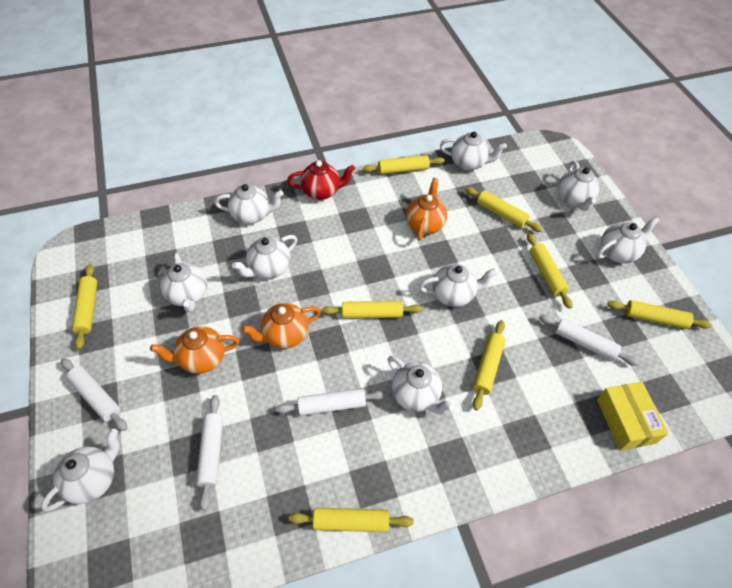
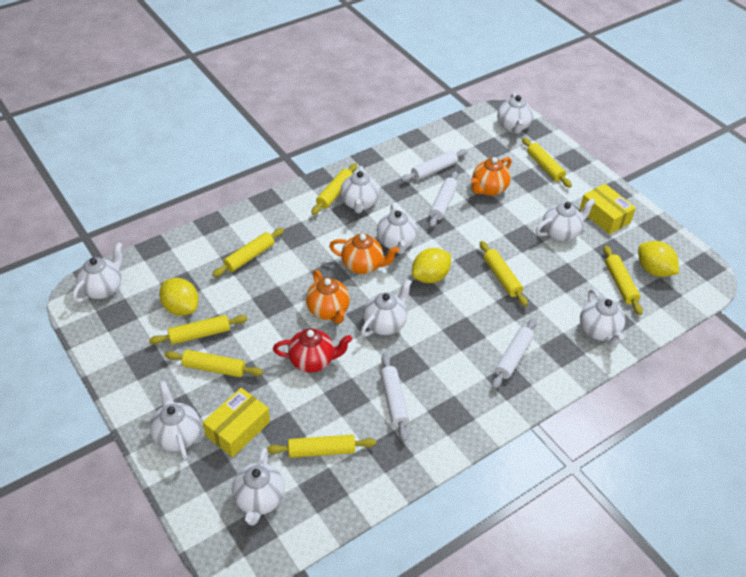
yellow box: [597,382,668,451] = 1 -> [203,388,270,457] [579,184,636,234] = 2
yellow lemon: none = 0 -> [159,278,199,316] [412,248,451,283] [638,241,679,277] = 3

